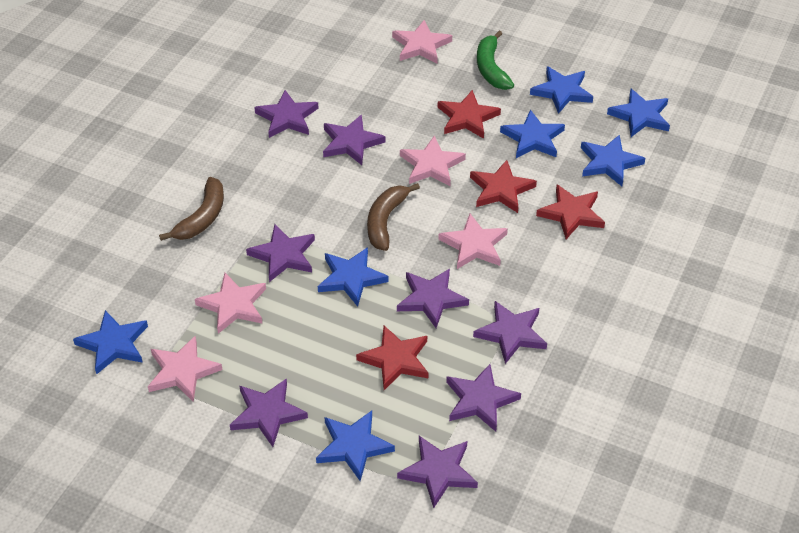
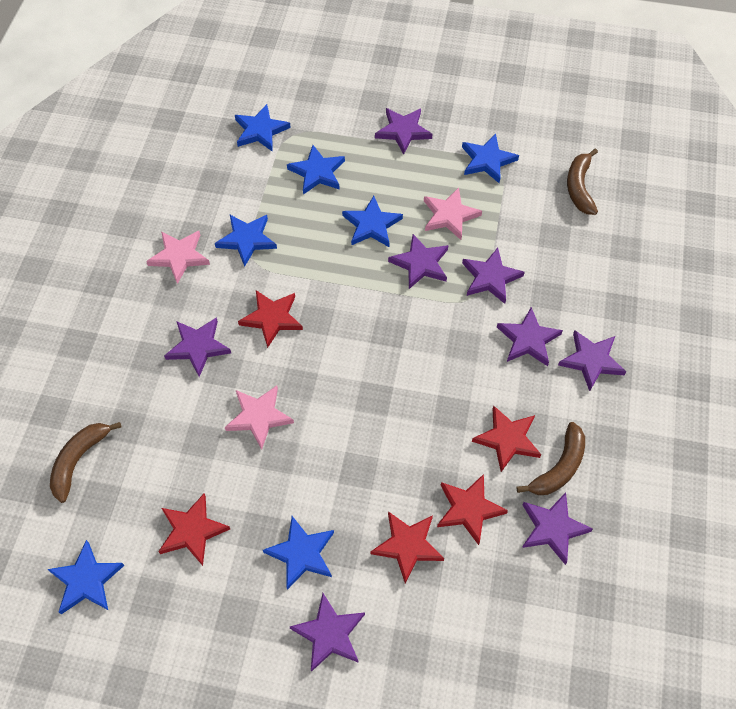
brown banana: [159,177,224,241] [367,183,420,251] = 2 -> [50,422,122,503] [517,422,585,495] [567,148,598,215] = 3
green banana: [477,31,514,90] = 1 -> none = 0
pink star: [148,336,223,402] [195,273,266,334] [392,20,452,63] [400,136,466,186] [438,214,508,269] = 5 -> [146,231,210,284] [225,386,294,450] [424,187,482,240] = 3
red star: [356,326,428,390] [438,90,501,139] [470,160,537,213] [536,185,605,239] = 4 -> [158,493,230,566] [238,290,303,348] [371,511,444,583] [437,474,508,545] [472,406,541,472] = 5

